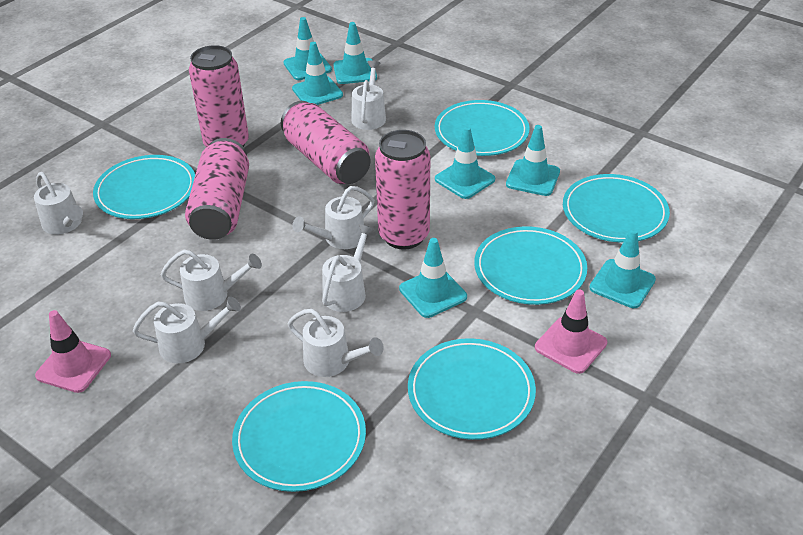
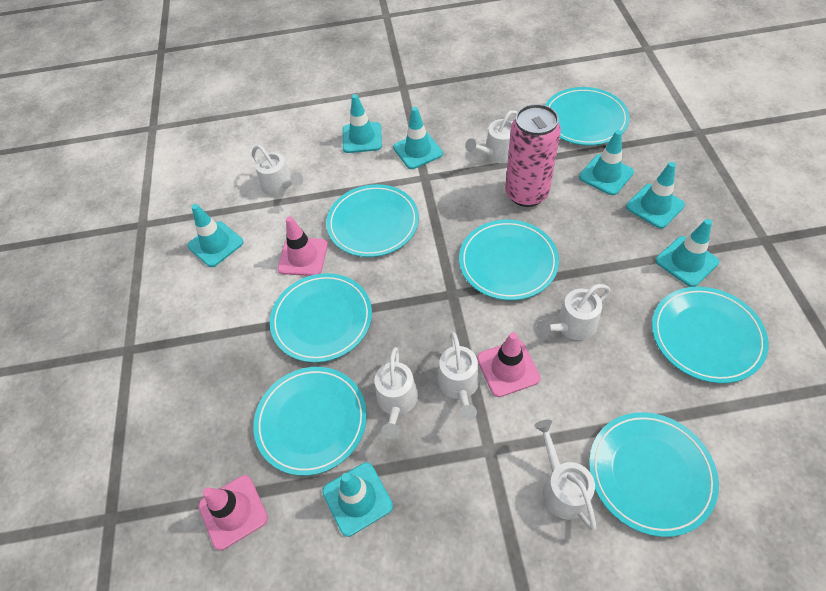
pink can: [185,138,249,240] [189,45,249,147] [281,101,371,184] [375,130,430,250] = 4 -> [505,104,561,207] = 1
pink traffic cone: [35,310,111,393] [535,289,607,374] = 2 -> [199,475,268,550] [277,216,328,276] [477,332,541,397] = 3
turquoise plate: [93,155,195,219] [232,381,366,492] [408,338,536,440] [435,100,530,156] [474,226,587,305] [563,174,670,243] = 6 -> [253,367,367,476] [270,273,372,363] [326,184,419,257] [459,220,559,300] [545,87,630,146] [589,412,719,537] [652,287,769,383] = 7
white watering can: [34,172,83,235] [133,296,241,363] [161,249,262,311] [288,309,384,377] [292,186,374,249] [322,224,374,312] [351,60,386,130] = 7 -> [252,145,303,197] [375,347,418,439] [438,332,479,421] [465,110,517,163] [534,420,596,531] [536,284,610,340] = 6

